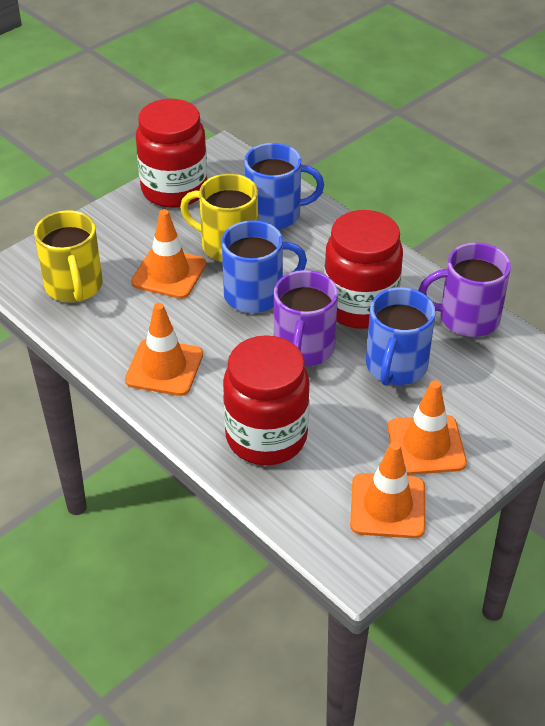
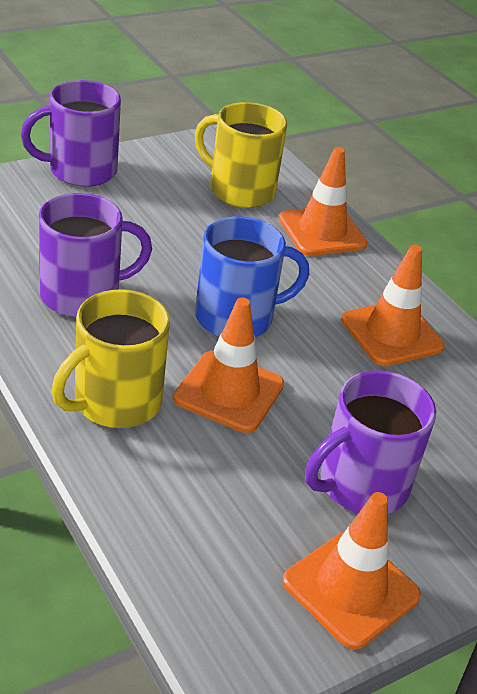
blue mug: [222,220,307,313] [244,143,324,230] [366,287,436,386] = 3 -> [195,216,309,337] = 1
purple mug: [274,270,338,367] [418,243,511,337] = 2 -> [21,80,121,187] [39,193,152,317] [305,370,436,514] = 3
red jar: [136,99,207,208] [223,335,310,465] [324,210,403,329] = 3 -> none = 0

